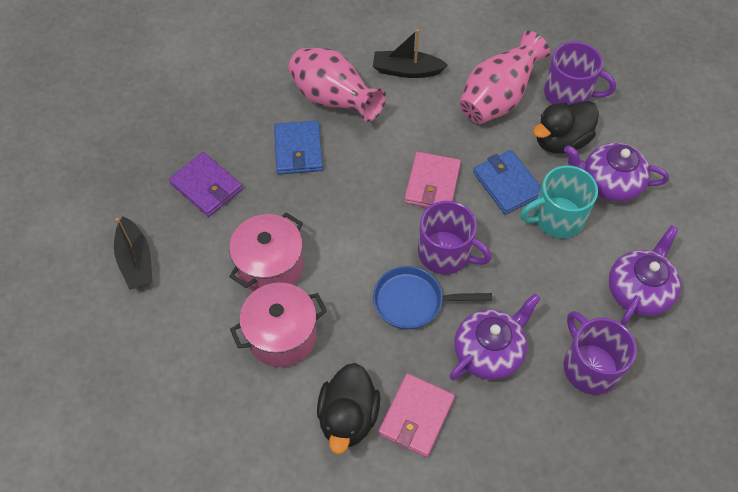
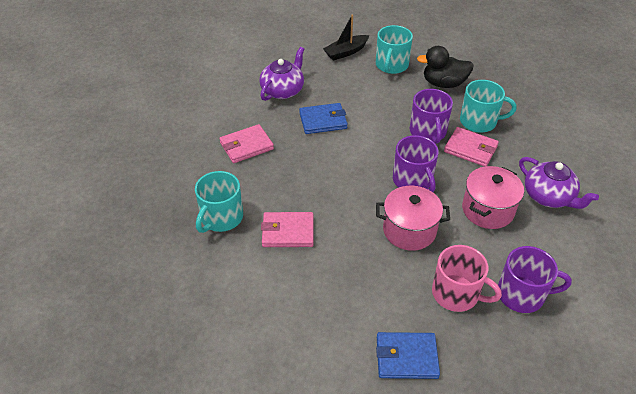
black boat: [114,216,153,290] [373,29,448,78] = 2 -> [323,14,370,61] = 1
black duck: [317,363,380,454] [533,101,599,154] = 2 -> [417,46,474,88] = 1
blue pan: [373,266,492,330] = 1 -> none = 0
pink mug: none = 0 -> [432,245,502,312] = 1
pink vase: [288,48,386,122] [459,31,550,124] = 2 -> none = 0
pink wallet: [378,373,455,457] [404,152,461,208] = 2 -> [219,124,274,163] [261,212,314,247] [444,127,499,167] = 3
purple teapot: [450,293,541,380] [564,142,669,202] [609,225,681,325] = 3 -> [259,47,304,101] [519,157,599,209] = 2
purple wallet: [169,152,243,217] = 1 -> none = 0
turquoise mug: [520,165,598,238] = 1 -> [195,171,243,233] [376,25,413,74] [460,80,517,133] = 3

